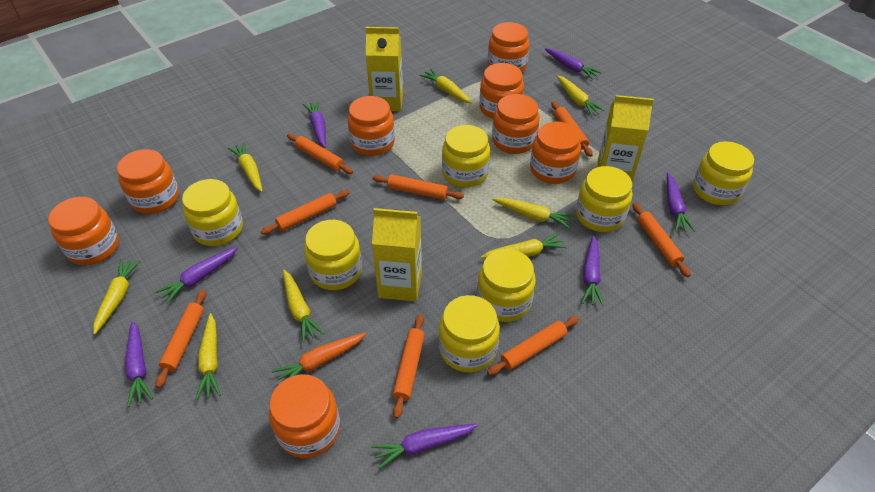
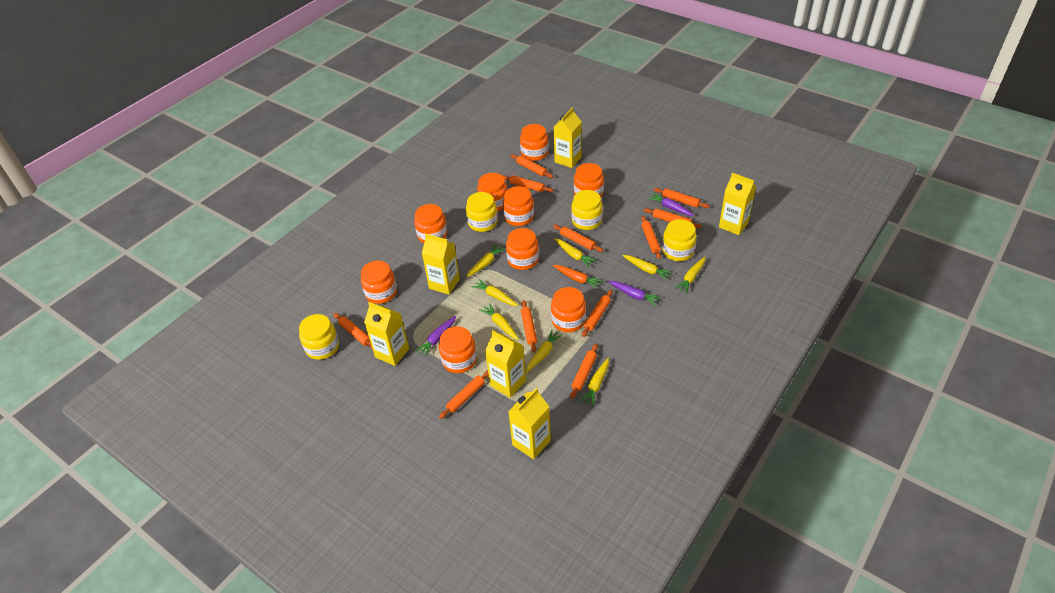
orange jar: [48,197,119,265] [117,149,179,214] [269,374,340,458] [347,96,395,156] [480,63,524,119] [488,22,530,72] [492,94,540,154] [530,122,581,184] = 8 -> [361,261,397,304] [414,204,447,243] [439,327,477,373] [477,173,508,211] [503,186,534,226] [506,228,539,270] [520,124,549,161] [551,287,586,332] [574,163,604,197] = 9
orange rolling pin: [155,290,206,388] [261,190,350,235] [287,133,353,174] [373,174,464,200] [393,314,425,419] [487,316,579,375] [551,101,593,157] [633,203,690,277] = 8 -> [334,313,372,349] [439,370,489,419] [503,175,553,192] [511,154,553,178] [521,300,537,353] [553,225,603,252] [570,344,598,399] [582,290,613,337] [641,216,661,259] [644,208,702,228] [654,188,710,208] = 11
purple carrot: [125,321,153,407] [155,247,238,304] [303,101,326,148] [371,424,478,470] [545,48,602,79] [582,235,604,306] [667,173,695,232] = 7 -> [415,316,456,357] [608,281,661,306] [648,193,694,216] = 3
yellow carton: [366,27,403,111] [372,208,422,302] [598,95,654,182] = 3 -> [364,302,409,366] [422,234,460,295] [485,330,526,398] [508,388,551,459] [554,108,582,168] [719,173,756,235] = 6
yellow jar: [182,179,243,246] [304,220,362,290] [439,295,500,372] [442,125,490,187] [477,249,536,322] [576,166,632,232] [693,141,754,205] = 7 -> [299,314,339,360] [466,192,498,232] [571,190,603,230] [662,219,697,261] = 4

